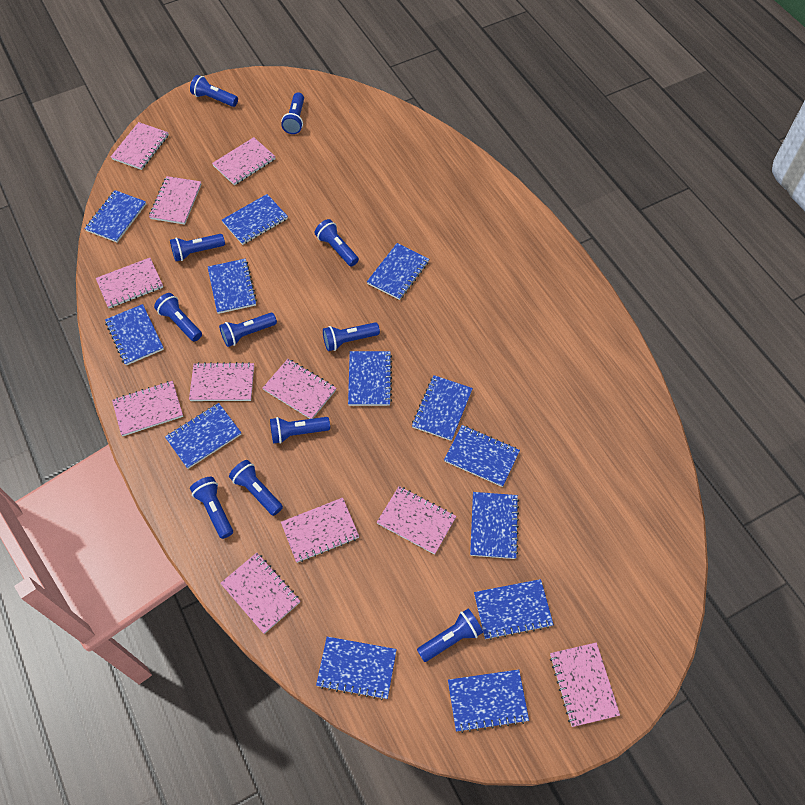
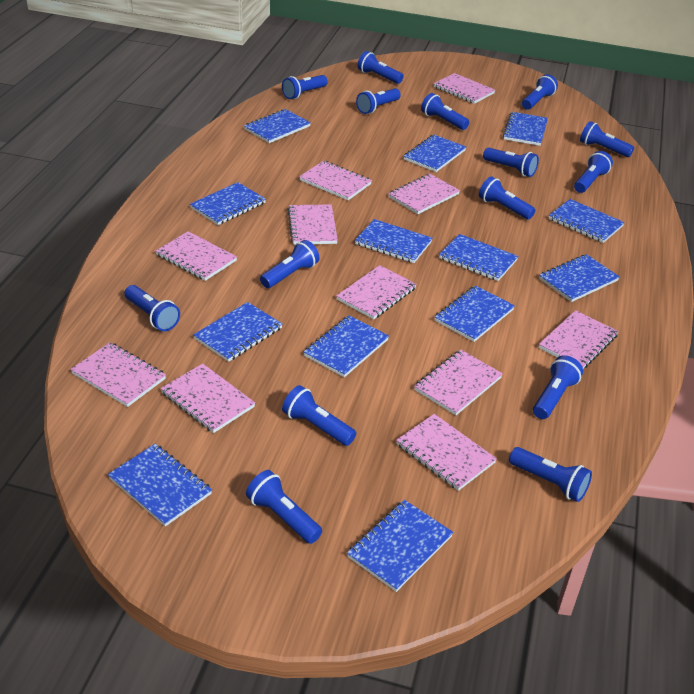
blue flashlight: [154,293,202,342] [170,234,225,261] [190,75,238,107] [190,477,233,539] [219,313,277,347] [229,460,283,516] [270,417,330,444] [281,92,304,134] [314,219,359,267] [323,322,380,351] [417,609,483,662] = 11 -> [125,285,180,331] [246,470,322,544] [260,240,320,288] [282,75,328,99] [282,385,356,446] [356,88,401,114] [357,51,404,84] [421,93,469,130] [479,176,535,220] [483,148,539,177] [509,447,592,502] [522,74,558,110] [533,355,583,419] [574,151,613,193] [580,121,634,157] = 15

